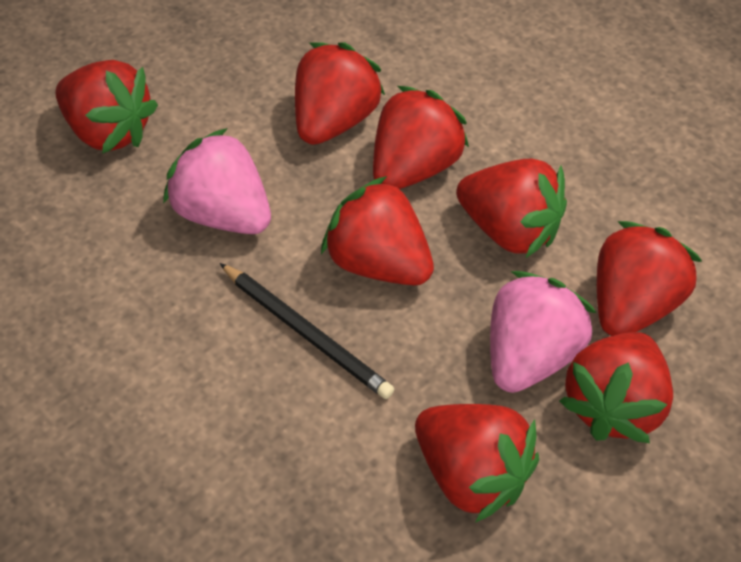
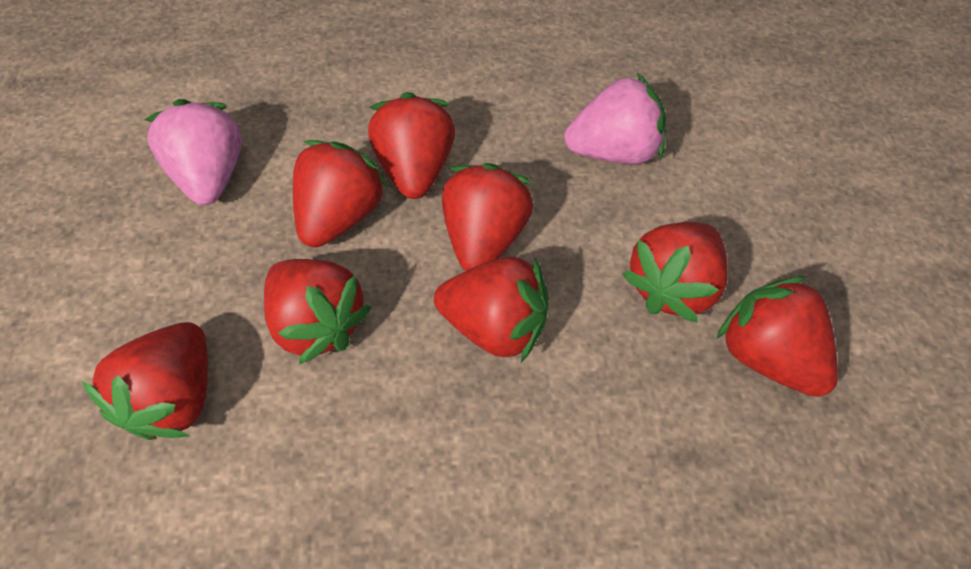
black pencil: [220,263,394,399] = 1 -> none = 0

